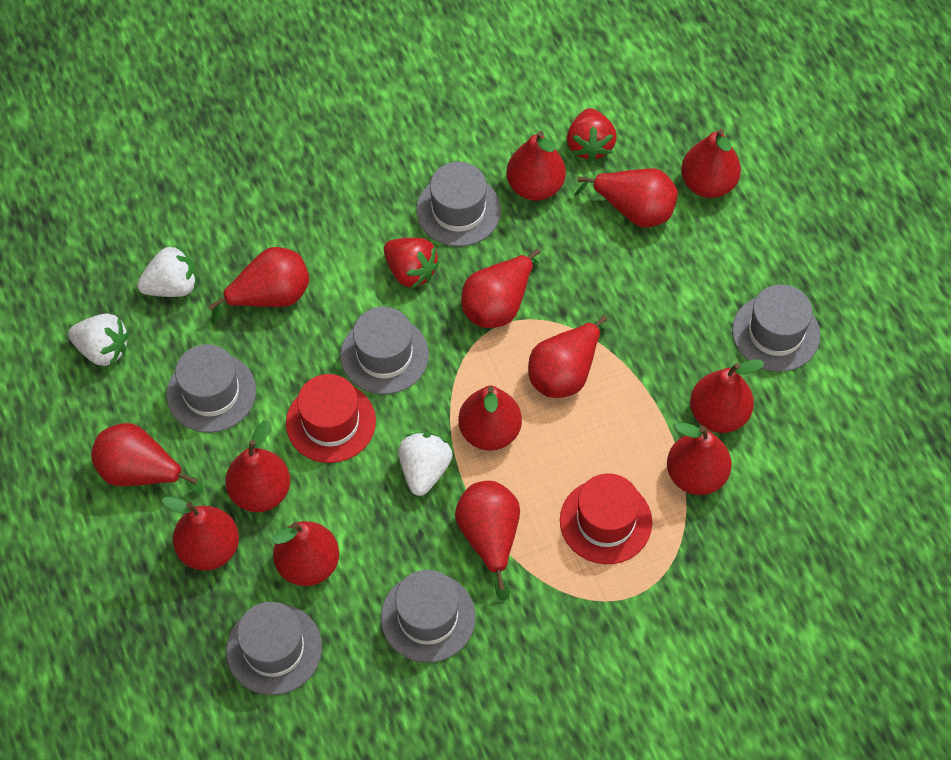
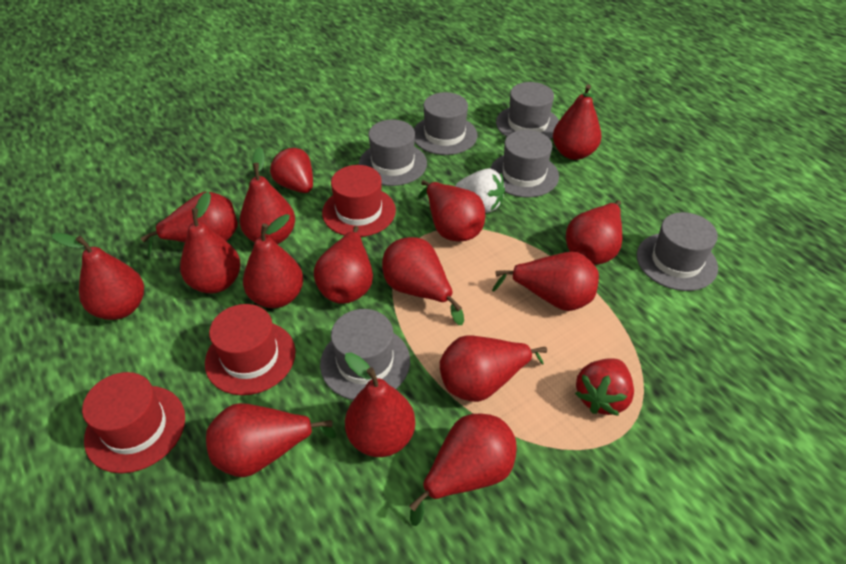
red hat: [286,374,376,463] [560,473,652,564] = 2 -> [82,372,185,473] [205,304,296,395] [322,165,396,237] = 3
red pear: [91,423,203,494] [162,497,239,571] [208,247,309,324] [225,420,290,512] [272,521,339,586] [455,481,520,601] [458,385,522,451] [461,248,540,328] [507,131,566,201] [528,315,607,398] [575,168,678,228] [667,423,732,495] [681,129,741,198] [690,360,764,433] = 14 -> [52,233,144,320] [141,192,238,258] [180,192,241,293] [206,403,336,477] [240,147,295,244] [243,214,303,308] [314,226,373,304] [345,352,415,457] [382,237,464,325] [409,413,517,526] [419,180,485,241] [440,335,547,402] [492,252,599,311] [553,84,602,160] [566,200,622,265] = 15
white strawberry: [68,313,129,366] [137,245,197,297] [398,432,453,496] = 3 -> [455,168,505,213] = 1

